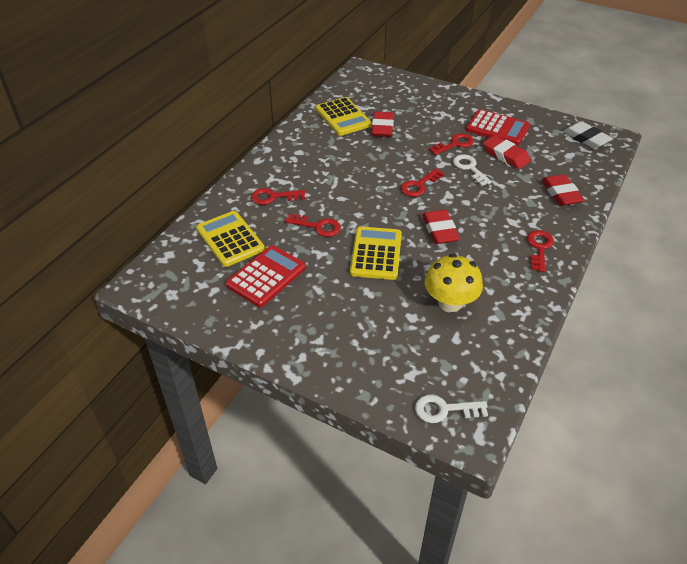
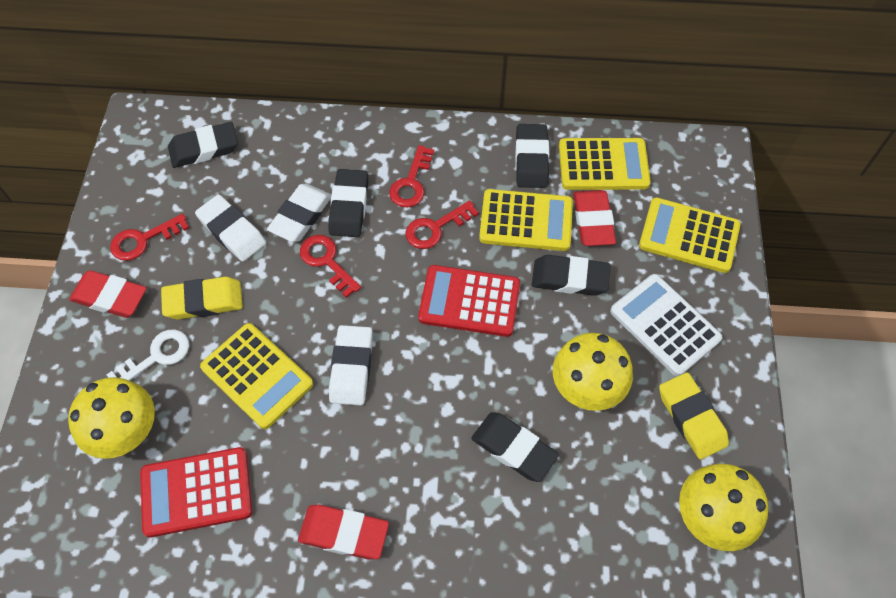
black eraser: none = 0 -> [168,122,238,168] [328,169,368,237] [471,412,559,482] [515,124,549,188] [532,255,611,296] = 5
red eraser: [372,111,394,137] [422,210,460,244] [483,135,531,169] [542,174,584,206] = 4 -> [69,270,147,318] [298,504,389,559] [573,190,616,246] = 3
red key: [251,188,306,205] [285,213,341,237] [401,168,444,197] [429,133,474,155] [527,230,554,272] = 5 -> [110,214,189,261] [300,235,361,298] [389,145,434,207] [405,200,479,249] = 4
white calculator: none = 0 -> [610,274,722,376] = 1
white eraser: [563,121,613,149] = 1 -> [195,194,266,262] [267,184,331,242] [329,325,373,405] = 3
white key: [415,394,488,423] [453,154,492,186] = 2 -> [107,330,189,381] = 1
yellow calculator: [196,211,265,267] [316,97,372,136] [350,226,402,280] = 3 -> [200,323,313,429] [479,189,573,251] [559,138,651,190] [639,198,741,273] = 4
yellow eraser: none = 0 -> [161,277,243,320] [659,372,729,460] = 2
yellow mushroom: [425,254,483,312] = 1 -> [68,377,155,459] [553,333,633,411] [679,464,768,551] = 3

